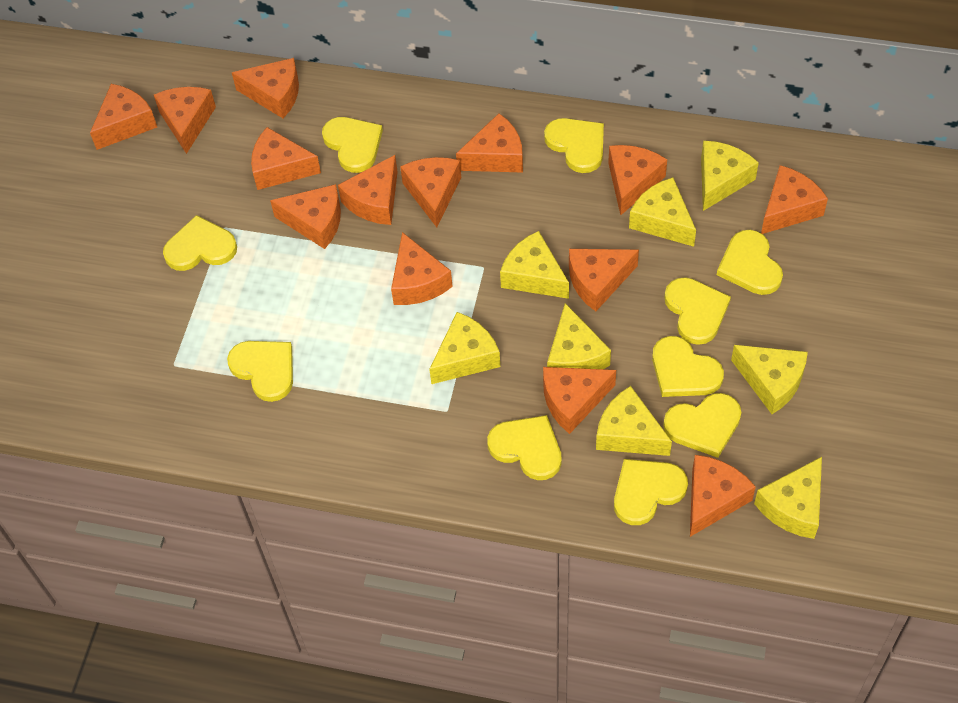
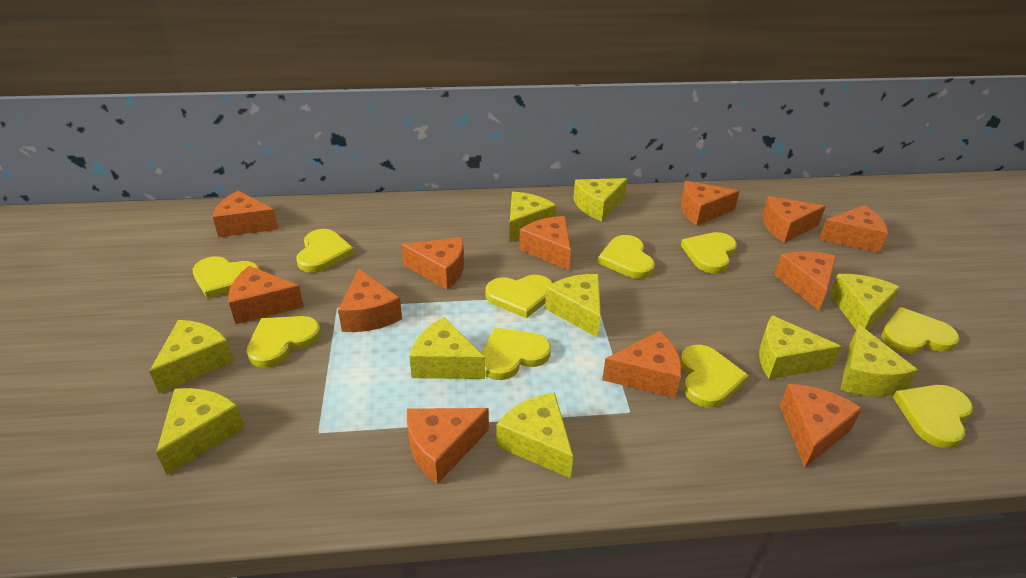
orange cheese: [90,84,157,150] [154,87,216,154] [232,58,299,118] [251,127,321,190] [270,184,341,249] [338,155,398,225] [391,232,453,305] [400,157,461,227] [456,113,523,173] [543,367,616,434] [569,249,639,311] [608,145,667,216] [690,455,756,537] [761,165,828,234] = 14 -> [213,191,278,237] [228,266,304,324] [338,269,402,332] [401,237,464,290] [407,408,489,484] [519,216,571,270] [602,331,682,398] [681,181,740,226] [762,196,826,243] [774,251,836,310] [780,384,862,468] [819,205,888,253] = 12
yellow cheese: [429,312,500,384] [500,231,569,299] [547,303,611,369] [596,386,672,456] [629,177,696,247] [701,141,759,211] [731,345,808,414] [754,457,822,539] = 8 -> [149,320,234,393] [156,388,245,475] [409,317,485,379] [496,392,573,478] [509,192,556,242] [545,274,601,338] [573,178,627,221] [759,315,842,379] [830,274,900,331] [840,324,918,396] = 10

